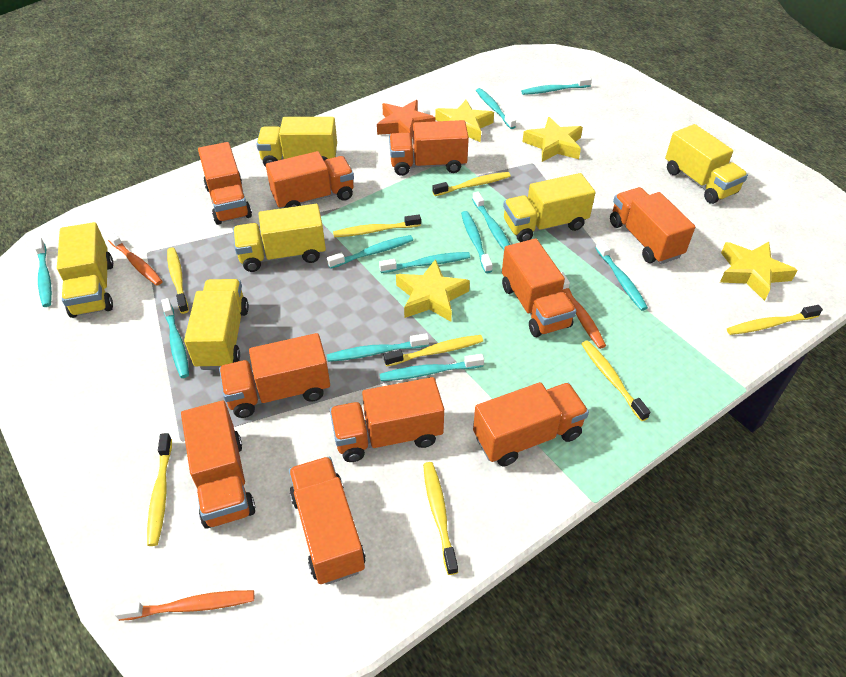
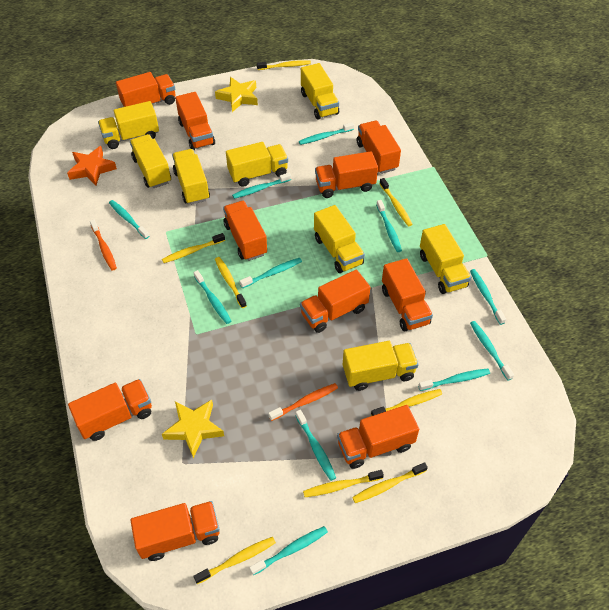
orange toothbrush: [106,231,163,286] [114,590,254,621] [561,272,606,349] = 3 -> [90,219,117,271] [268,383,338,421] = 2
yellow star: [396,259,470,322] [435,100,494,142] [522,117,583,162] [720,242,798,301] = 4 -> [162,400,224,458] [215,77,258,112] = 2
yellow truck: [57,222,113,318] [184,279,249,370] [233,204,326,272] [257,117,337,167] [503,173,596,242] [665,124,748,204] = 6 -> [98,101,159,149] [130,134,171,188] [172,149,210,205] [226,142,288,187] [301,63,339,119] [314,205,365,273] [343,341,419,391] [420,224,471,294] = 8

